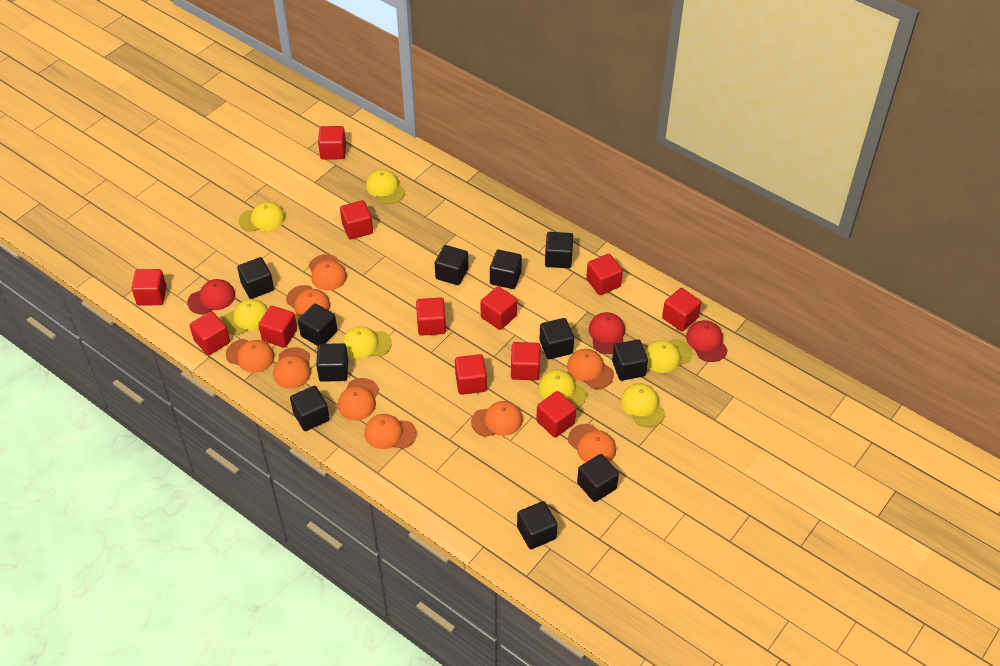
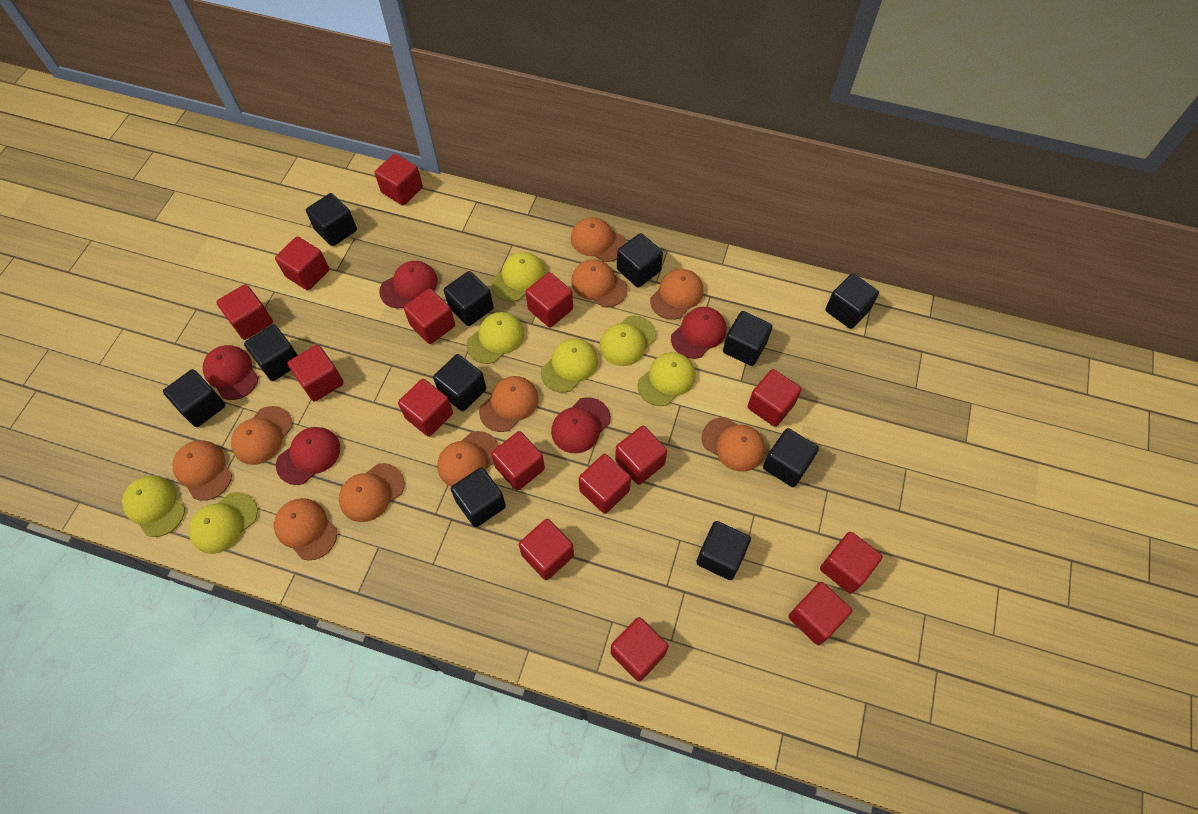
orange cap: [226,339,275,373] [273,347,311,389] [286,285,330,317] [308,254,347,290] [338,378,379,421] [364,414,417,449] [471,401,523,437] [567,349,614,389] [568,424,616,463] = 9 -> [173,441,232,501] [231,406,293,465] [274,498,337,561] [339,463,405,522] [437,431,499,487] [479,376,539,432] [571,217,626,262] [571,259,628,307] [650,269,704,320] [702,417,765,472] = 10
red cap: [187,279,235,315] [589,312,625,354] [686,320,728,362] = 3 -> [203,345,259,400] [276,427,340,485] [379,261,438,308] [551,397,611,454] [671,307,726,359] = 5
red cube: [132,269,167,306] [189,311,230,355] [258,306,297,348] [318,126,346,160] [340,200,373,240] [416,297,446,336] [455,354,487,395] [480,286,517,330] [511,342,540,380] [536,391,576,438] [586,254,623,295] [662,288,701,331] = 12 -> [216,284,273,340] [275,237,329,290] [287,345,344,402] [374,154,423,205] [398,379,453,437] [404,288,455,344] [491,431,545,491] [519,519,574,580] [526,272,573,328] [579,454,631,514] [611,617,669,681] [615,426,667,485] [747,369,802,427] [789,582,852,645] [820,532,882,594] = 15

